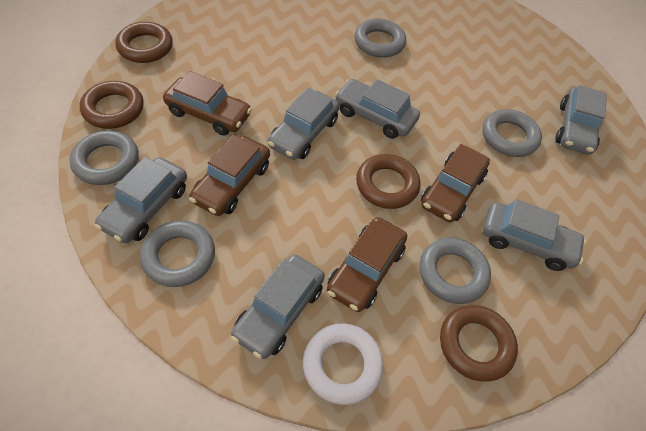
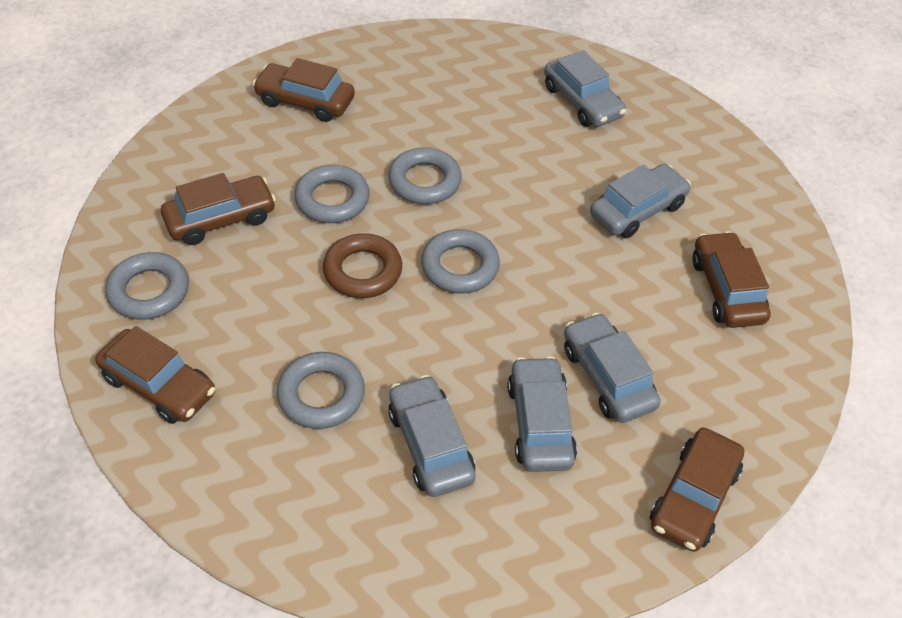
brown car: [163,71,252,136] [189,135,270,216] [327,217,407,312] [421,144,490,222] = 4 -> [95,326,215,424] [161,173,276,245] [253,58,355,122] [650,428,744,552] [692,231,771,328] = 5
brown ring: [80,81,144,129] [115,22,173,63] [356,154,420,209] [440,305,518,381] = 4 -> [323,233,402,298] = 1
grey car: [95,157,187,243] [231,254,325,359] [268,87,340,160] [335,79,420,139] [483,199,586,271] [555,85,607,155] = 6 -> [388,375,476,497] [507,356,577,472] [544,50,626,127] [564,313,661,423] [590,164,691,238] = 5
white ring: [303,324,384,405] = 1 -> none = 0

